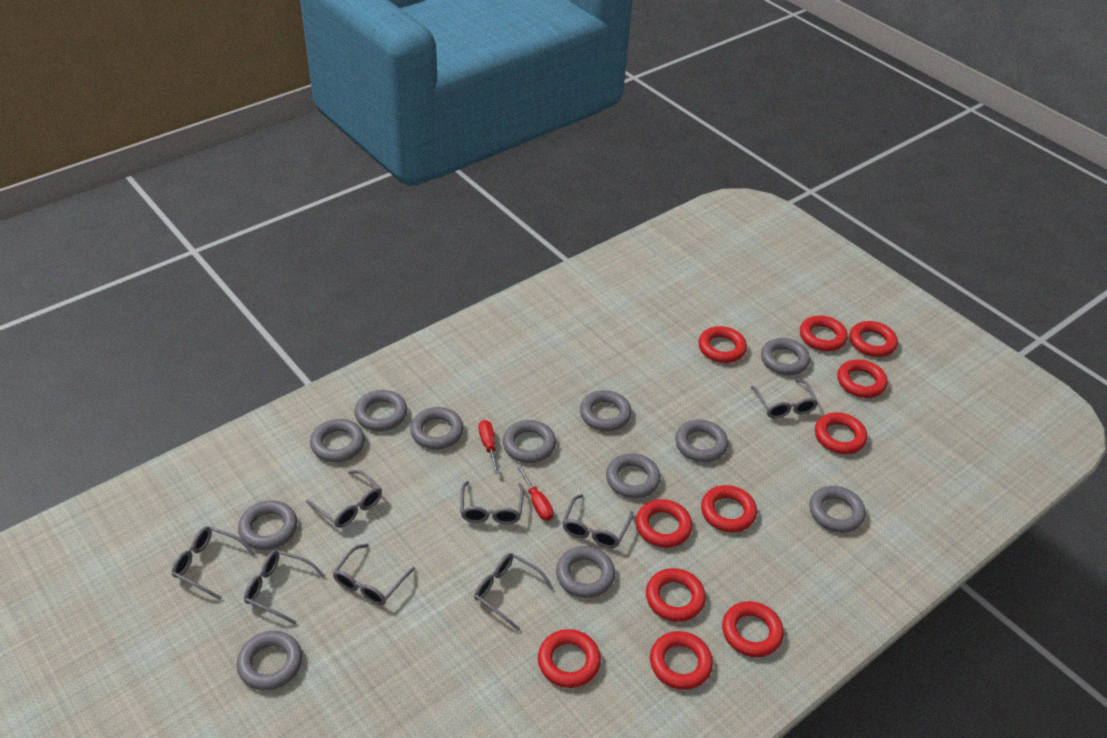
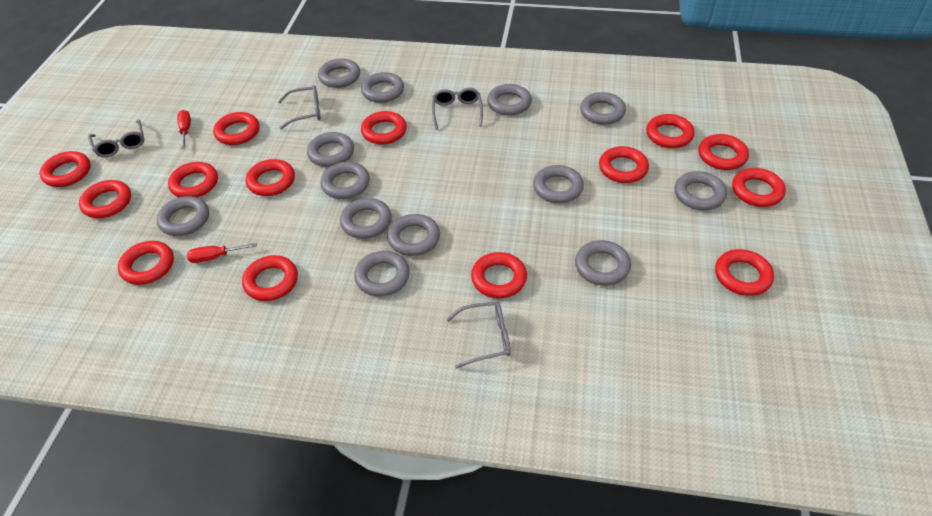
grey glasses: [172,526,255,600] [244,550,325,624] [306,470,382,528] [333,544,415,605] [460,481,524,524] [474,553,554,631] [562,494,633,548] [751,379,818,418] = 8 -> [88,119,144,157] [278,85,321,130] [432,88,483,130] [446,301,511,369] = 4
grey ring: [237,631,302,690] [238,500,297,550] [310,419,365,462] [354,390,407,431] [410,407,464,449] [503,420,556,463] [556,546,615,598] [580,390,632,431] [606,453,661,499] [675,419,728,462] [761,338,810,375] [809,486,866,533] = 12 -> [157,196,209,236] [307,132,354,167] [318,58,360,88] [321,162,370,199] [340,198,392,239] [354,251,410,297] [361,72,404,103] [387,214,440,256] [487,84,532,116] [533,165,584,203] [575,240,631,286] [580,92,626,125] [675,171,727,210] = 13
red ring: [538,629,601,688] [636,499,692,548] [646,568,706,622] [650,631,713,690] [698,326,747,363] [701,485,757,532] [722,601,784,657] [800,316,848,351] [815,412,867,454] [837,360,888,398] [849,321,898,357] = 11 -> [40,151,91,187] [79,180,131,218] [118,241,174,285] [168,162,218,197] [213,112,259,145] [242,255,298,301] [246,159,295,196] [361,111,407,145] [471,252,527,298] [599,146,649,183] [646,114,694,148] [699,134,749,170] [715,249,774,296] [732,168,786,207] = 14

